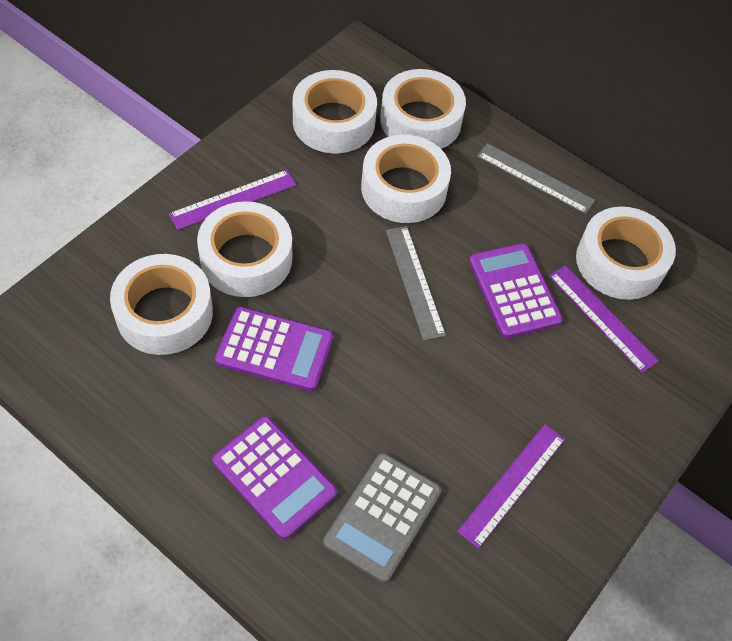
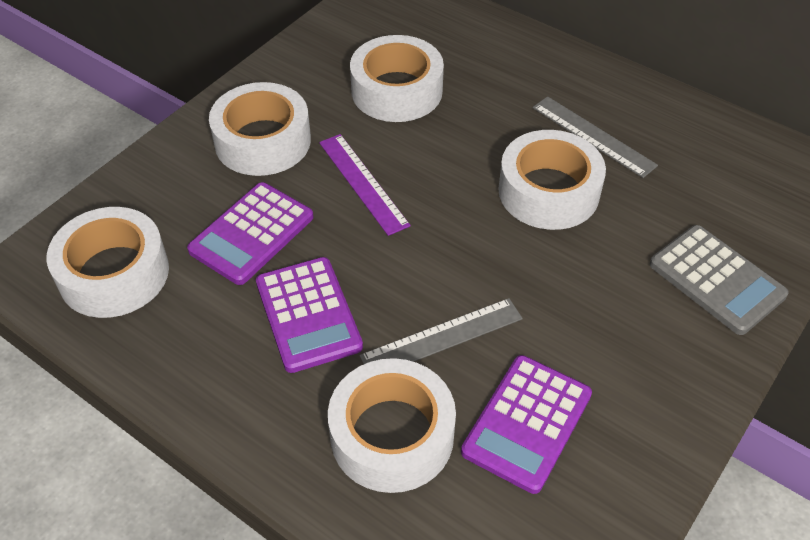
purple ruler: [169,170,296,230] [457,424,565,549] [549,265,659,373] = 3 -> [319,134,411,236] = 1
white tape: [110,254,213,355] [197,201,292,297] [293,70,377,154] [361,135,451,223] [380,69,466,149] [576,207,676,300] = 6 -> [46,207,169,318] [209,82,311,176] [328,358,456,493] [350,35,444,122] [498,130,606,230] = 5

